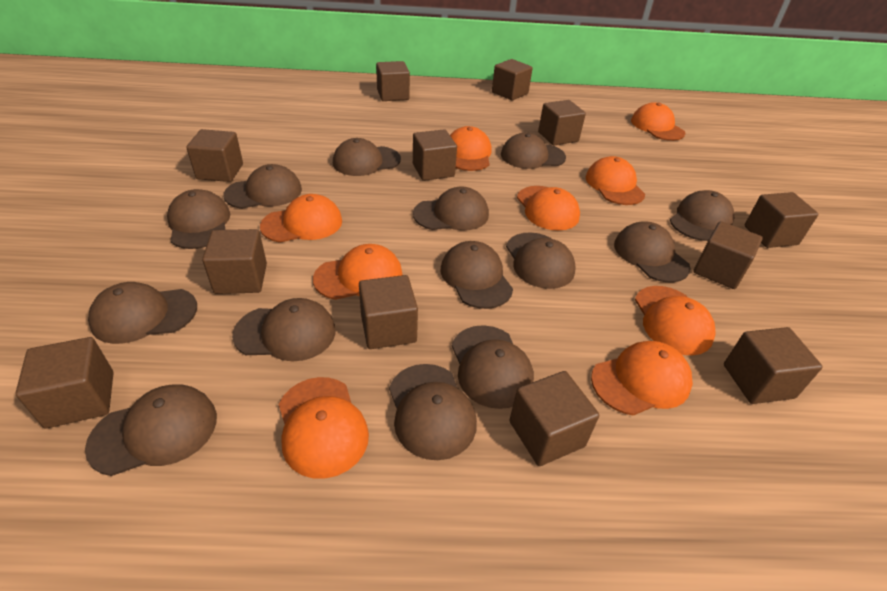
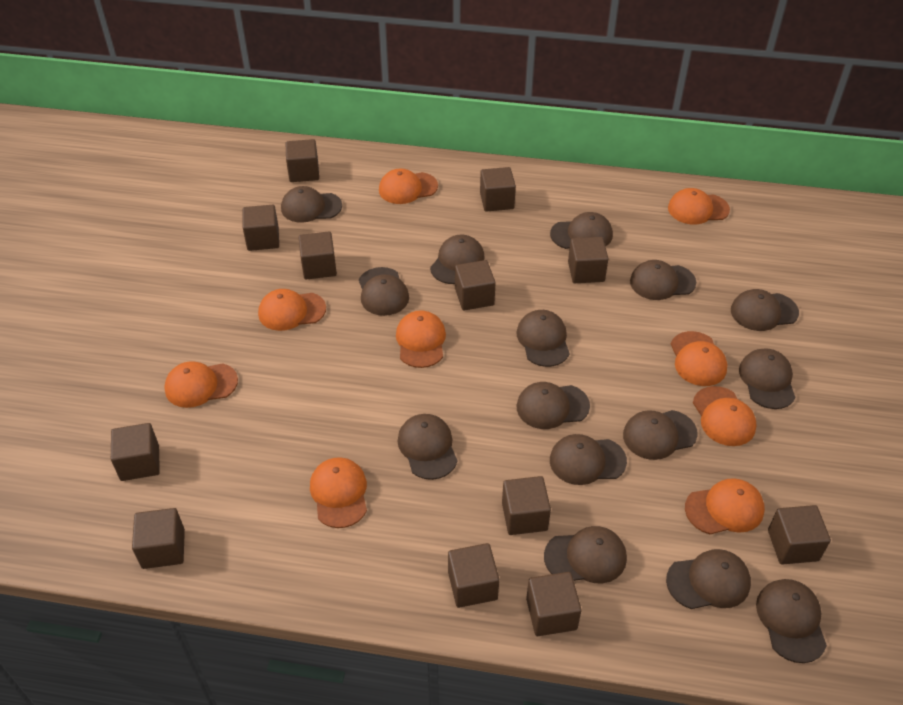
brown cap: [85,384,217,476] [88,282,197,344] [167,189,230,249] [223,164,302,209] [232,298,336,361] [333,138,401,176] [389,364,477,460] [413,187,489,230] [441,241,513,309] [452,325,534,409] [501,133,566,169] [506,232,576,289] [614,222,691,282] [670,190,734,241] = 14 -> [281,186,342,223] [359,267,409,316] [397,414,458,480] [430,234,485,284] [516,310,570,367] [517,382,590,429] [544,526,627,583] [550,212,613,249] [550,434,627,485] [623,410,698,460] [630,260,696,300] [666,549,751,609] [731,289,799,331] [739,348,795,409] [756,579,827,663] = 15

